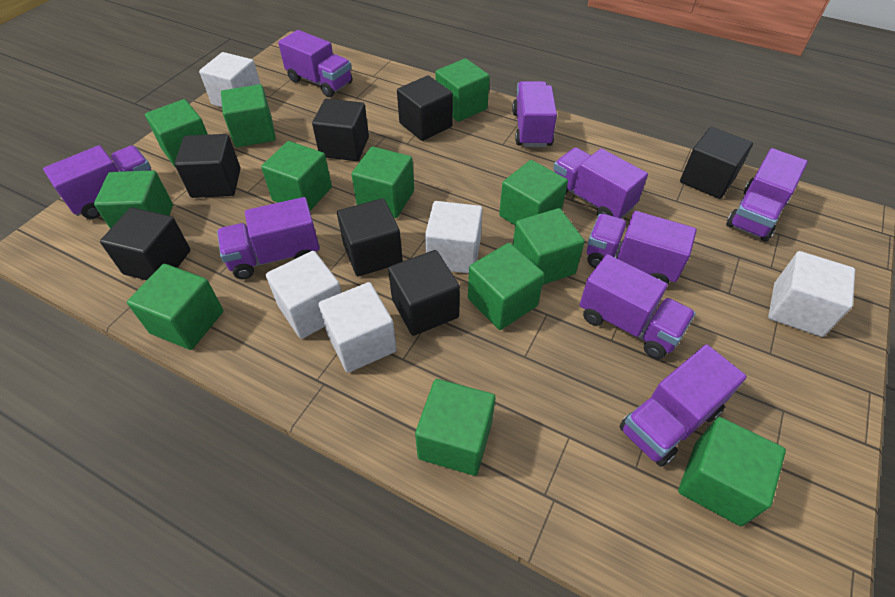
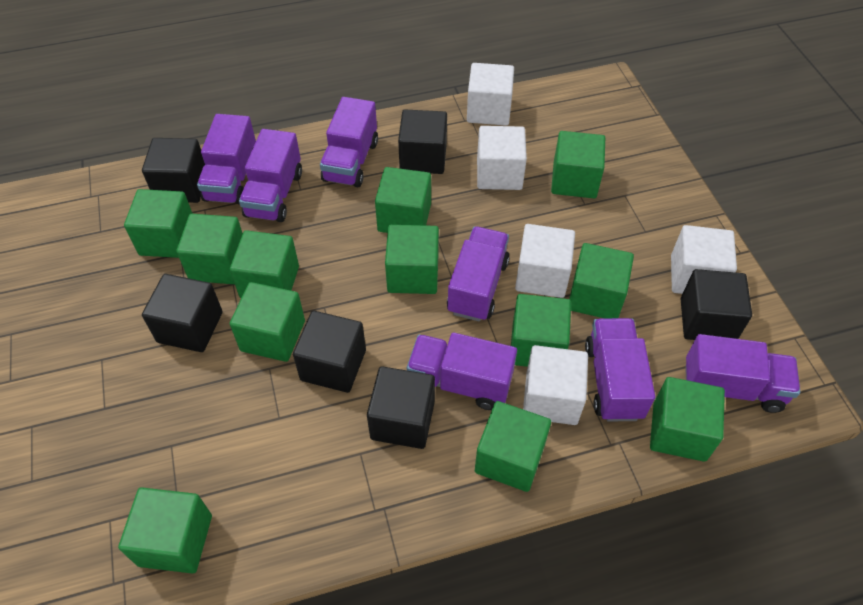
black cube: [100,207,191,280] [175,134,241,198] [312,99,369,161] [337,198,403,276] [388,250,460,336] [397,75,453,141] [680,127,753,199] = 7 -> [142,138,205,203] [142,274,223,352] [293,311,366,393] [367,366,435,449] [398,109,447,174] [681,269,752,340] = 6
purple truck: [43,145,151,219] [217,197,320,279] [278,30,352,97] [512,81,557,147] [553,147,648,219] [579,254,696,359] [587,211,697,284] [619,344,747,467] [726,148,808,242] = 9 -> [197,114,256,205] [239,129,302,222] [320,97,378,187] [407,333,517,410] [447,226,510,322] [585,318,655,421] [685,334,800,413] = 7

